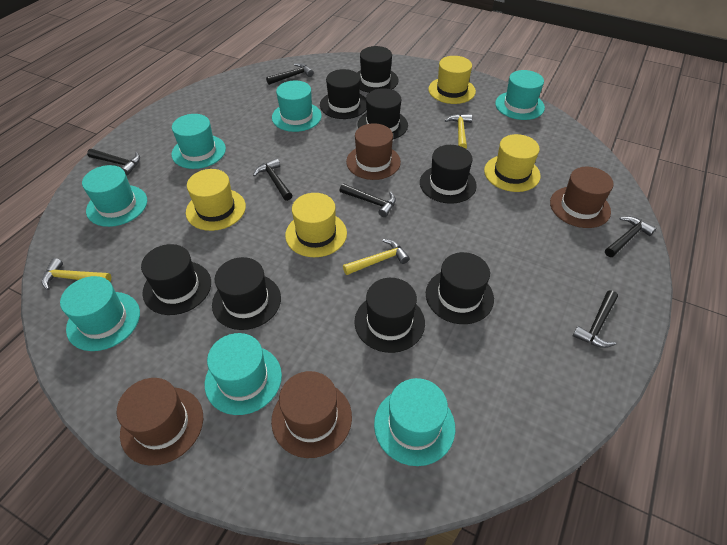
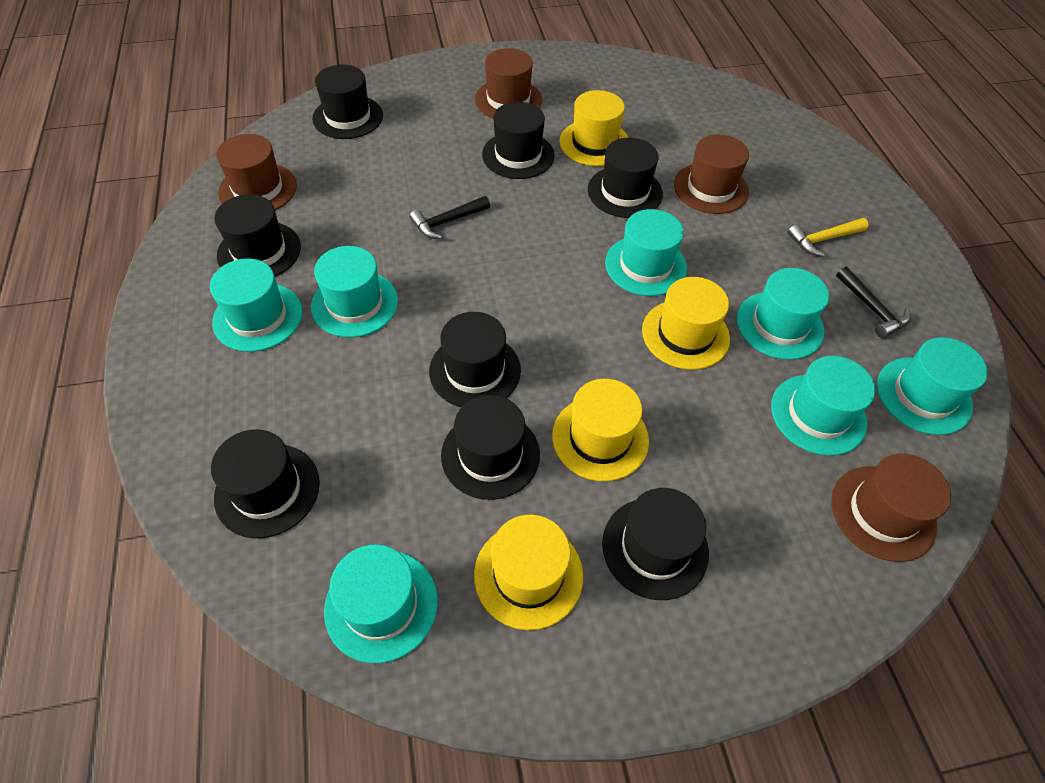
black hammer: [87,149,140,175] [253,158,292,201] [266,63,314,85] [339,183,396,217] [573,290,618,348] [605,216,656,257] = 6 -> [410,196,490,239] [836,267,911,338] = 2
yellow hammer: [42,258,111,290] [343,239,410,275] [445,114,472,149] = 3 -> [788,218,869,257] = 1

